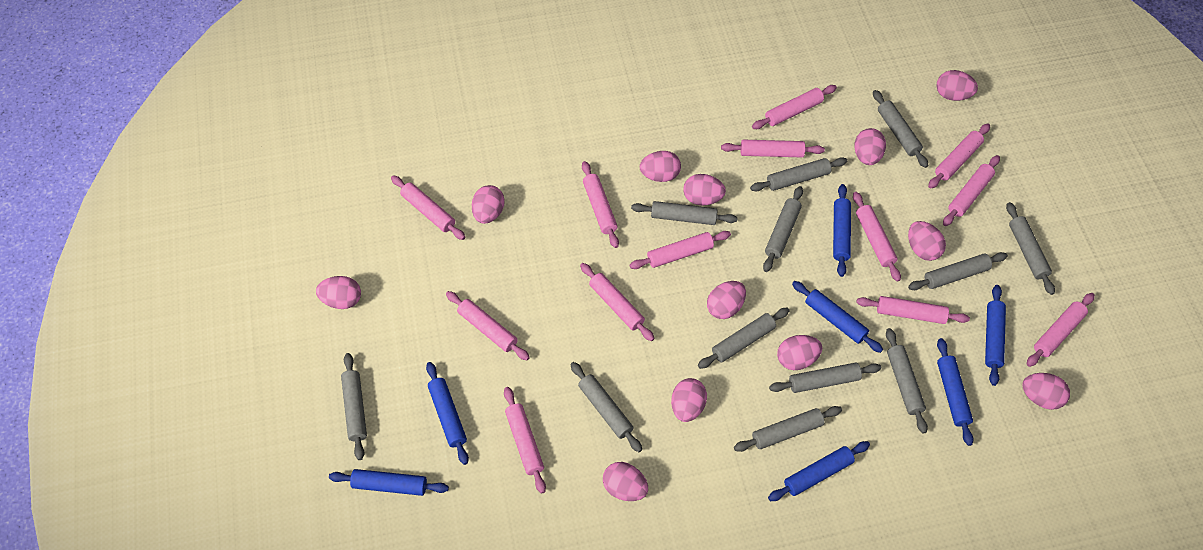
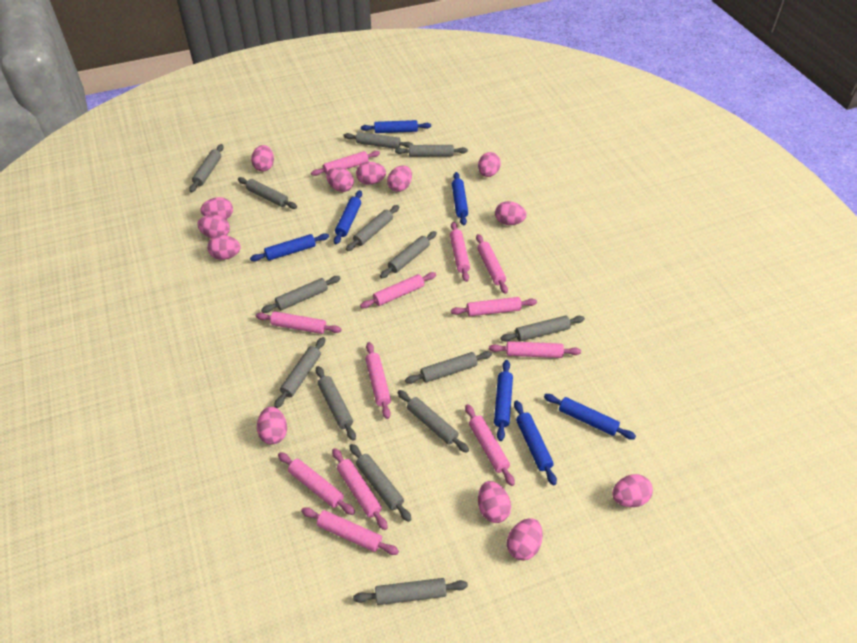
grey rolling pin: [341,353,367,460] [570,362,642,452] [631,201,738,225] [698,308,790,369] [734,406,842,452] [750,157,847,192] [763,186,803,272] [769,363,881,393] [873,90,928,168] [886,328,928,434] [908,252,1008,290] [1006,202,1055,295] = 12 -> [189,144,224,192] [238,177,297,209] [261,276,341,313] [274,337,325,408] [316,366,356,441] [343,132,413,149] [346,205,399,251] [350,444,412,522] [353,578,468,605] [380,231,437,278] [395,145,468,157] [398,390,469,453] [405,351,492,384] [501,316,585,342] = 14
pink egg: [316,276,361,309] [472,185,505,224] [603,462,648,501] [640,151,681,182] [671,378,707,422] [683,174,726,205] [707,281,746,319] [777,335,822,370] [854,128,886,165] [908,221,946,261] [936,70,978,101] [1022,373,1070,410] = 12 -> [197,215,230,238] [200,197,233,219] [207,235,241,260] [251,145,274,171] [257,406,287,444] [326,167,354,192] [356,162,386,185] [387,166,412,192] [478,152,501,177] [478,481,511,523] [495,201,527,225] [507,518,543,561] [612,474,653,507] = 13
pink rolling pin: [391,175,465,240] [446,291,530,360] [504,387,546,494] [580,263,655,341] [582,161,619,248] [630,231,731,269] [721,140,825,158] [752,85,837,129] [853,192,901,282] [856,296,970,324] [928,123,990,189] [943,155,1000,226] [1027,293,1095,367] = 13 -> [256,311,342,334] [278,452,355,515] [301,507,399,555] [311,151,380,176] [332,448,388,530] [360,272,436,308] [365,342,391,419] [450,222,470,282] [451,297,537,316] [465,404,515,486] [476,234,508,294] [489,341,581,358] = 12

